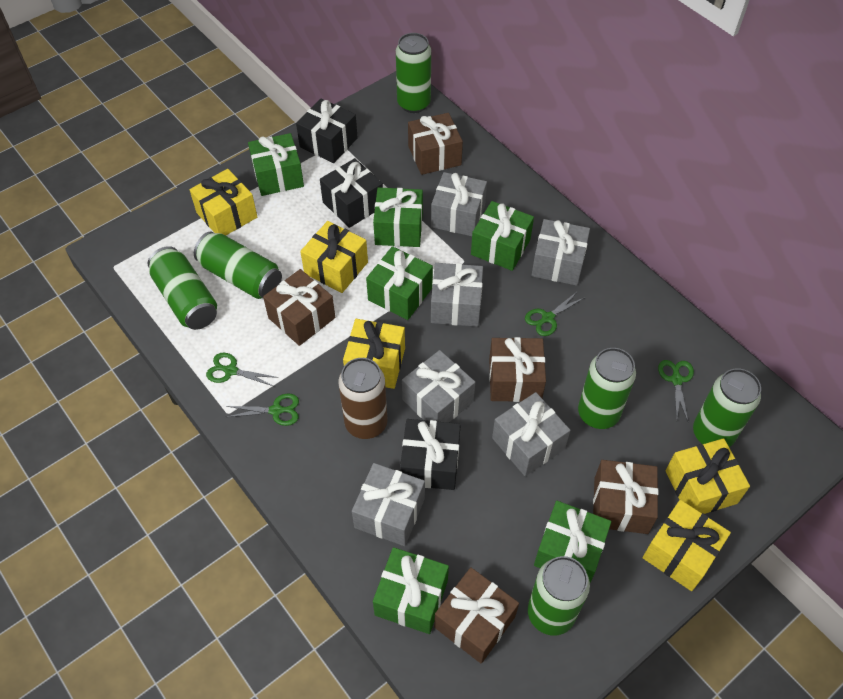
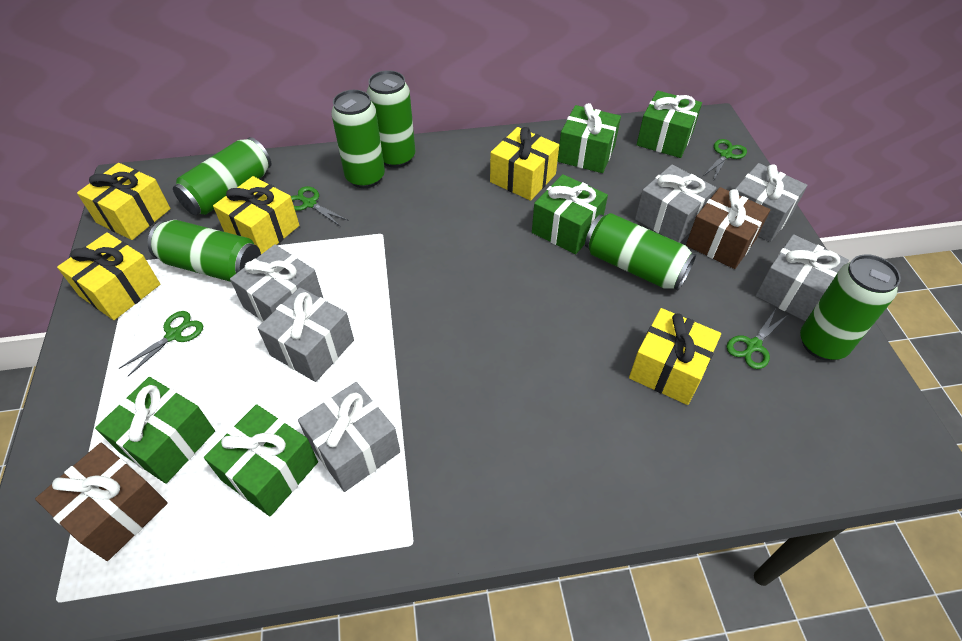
black gift: [296,99,358,163] [320,158,383,228] [400,419,461,490] = 3 -> none = 0
brown can: [339,358,387,439] = 1 -> none = 0
brown gift: [263,269,335,346] [408,113,463,175] [434,568,519,664] [489,337,546,402] [593,460,658,534] = 5 -> [35,443,168,561] [686,187,770,269] = 2
green gift: [248,133,304,196] [366,246,433,320] [373,187,423,247] [373,547,449,634] [471,201,534,271] [534,501,611,582] = 6 -> [95,377,215,484] [204,404,318,516] [532,174,608,254] [558,103,621,173] [637,91,702,158] = 5

